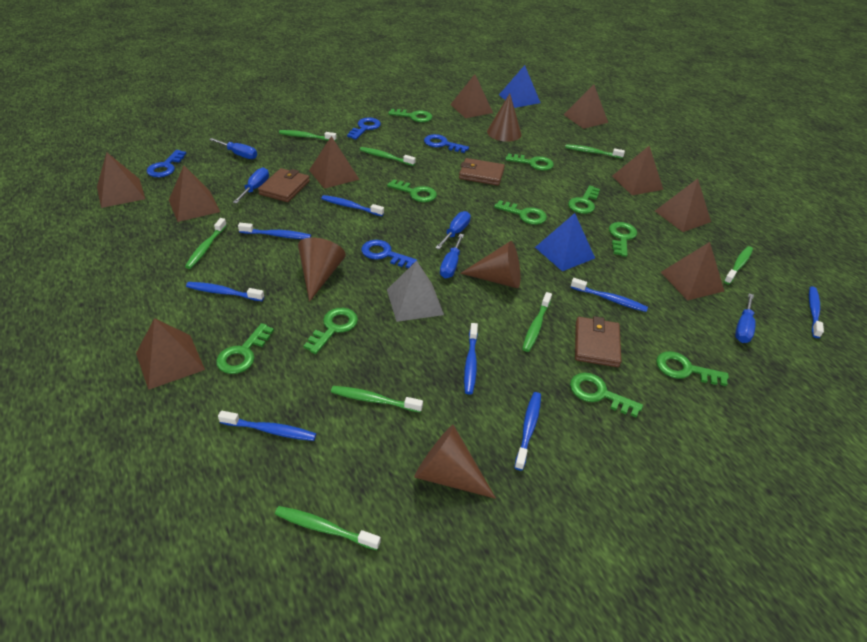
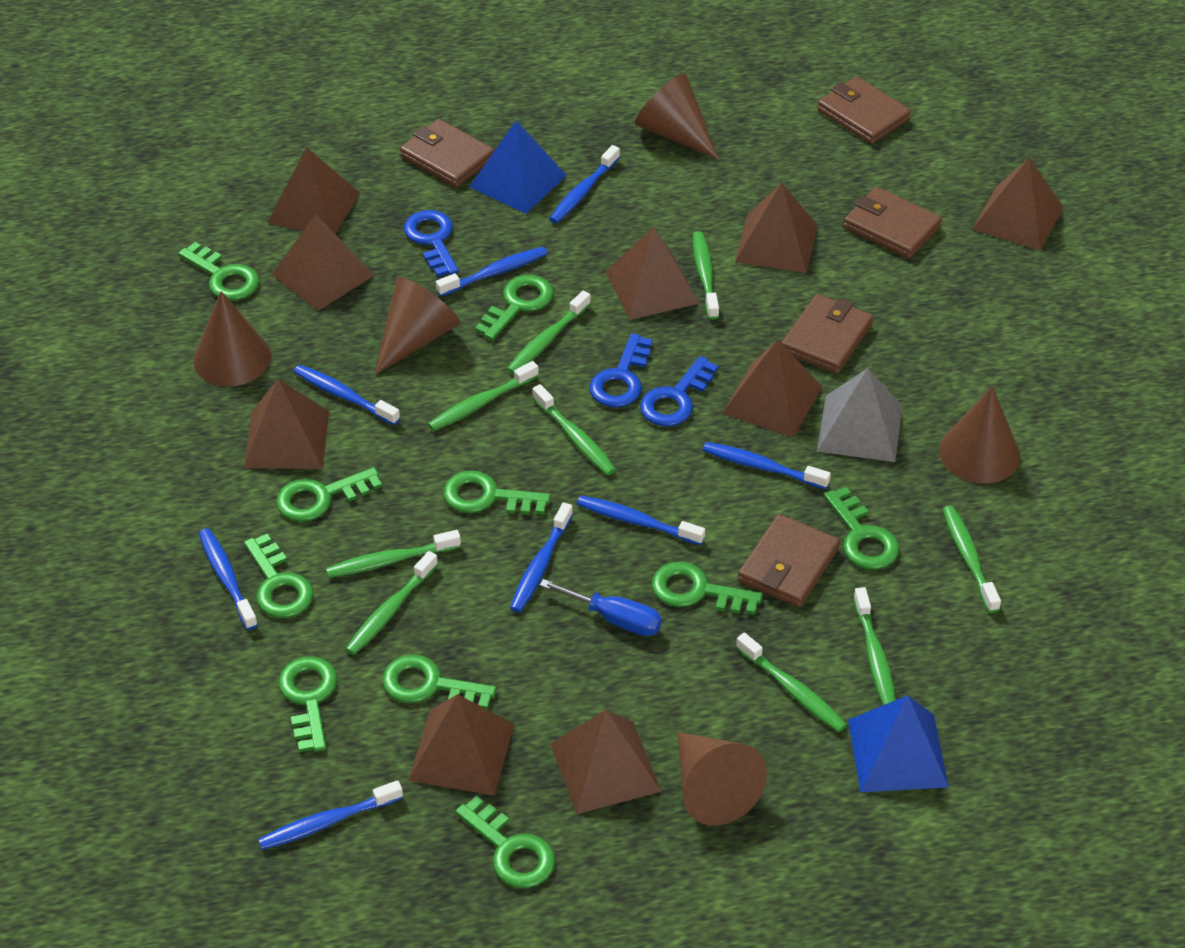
blue key: [146,150,187,177] [347,117,381,140] [361,240,417,268] [424,134,469,153] = 4 -> [404,210,459,277] [589,333,652,408] [640,356,718,426] = 3
blue screwdriver: [209,138,257,159] [233,167,269,204] [435,211,471,249] [440,234,464,278] [735,293,756,343] = 5 -> [540,579,662,636] = 1
brown cone: [298,238,346,302] [414,425,496,499] [460,241,520,288] [487,93,521,142] = 4 -> [193,291,271,387] [374,277,460,375] [635,74,719,160] [677,732,767,826] [939,386,1020,484] = 5
brown wallet: [258,168,310,202] [459,158,505,186] [575,316,622,367] = 3 -> [400,119,495,187] [738,514,840,607] [781,294,873,374] [817,77,911,144] [843,187,942,259] = 5
green toothbrush: [185,218,227,269] [275,506,381,550] [279,130,337,142] [331,386,423,413] [360,147,416,166] [522,292,552,352] [565,144,625,159] [724,246,753,284] = 8 -> [326,530,461,578] [345,551,438,655] [428,361,539,431] [507,291,591,374] [532,384,616,475] [693,231,719,320] [736,633,847,732] [853,587,896,705] [942,506,1001,613] = 9

